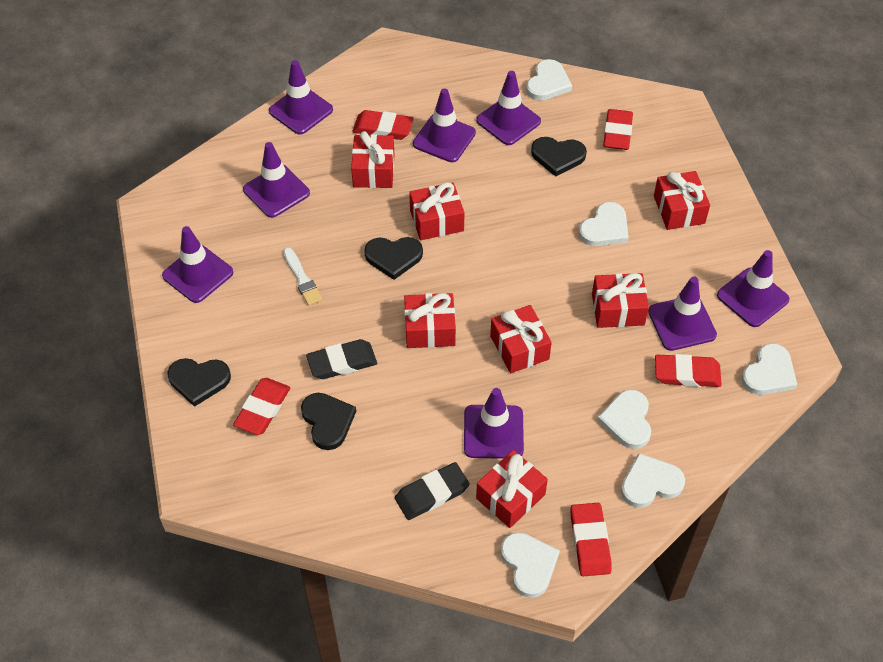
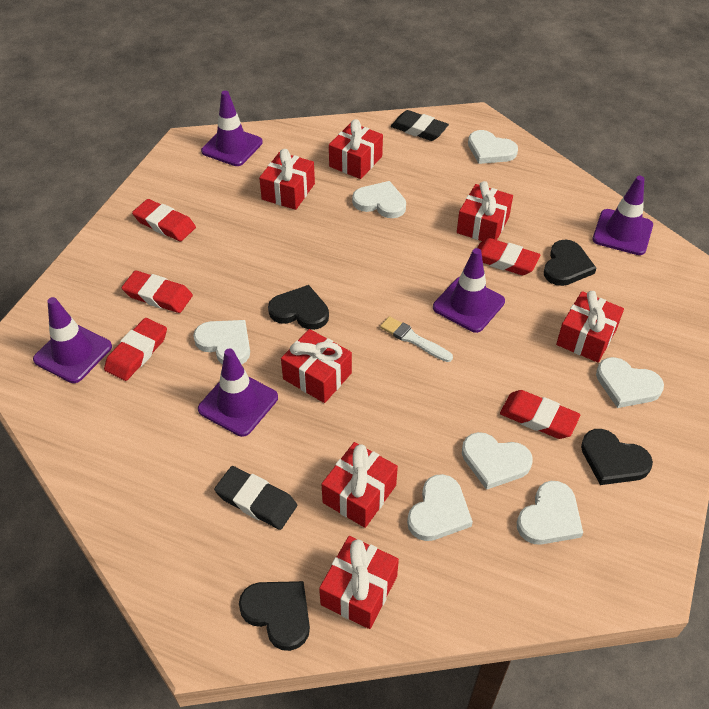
purple traffic cone: [162,226,233,303] [243,142,310,218] [269,60,333,135] [413,88,476,162] [464,388,524,459] [476,71,541,145] [648,276,717,351] [717,250,790,327] = 8 -> [33,297,112,383] [198,348,278,437] [201,91,263,166] [433,248,505,333] [592,176,653,255] = 5
white heart: [500,532,560,598] [526,59,572,101] [579,202,629,246] [597,389,651,449] [621,453,685,508] [741,343,797,395] = 6 -> [193,320,250,365] [352,181,406,218] [407,474,473,541] [462,432,533,490] [468,130,518,164] [517,481,583,545] [596,357,664,408] = 7

